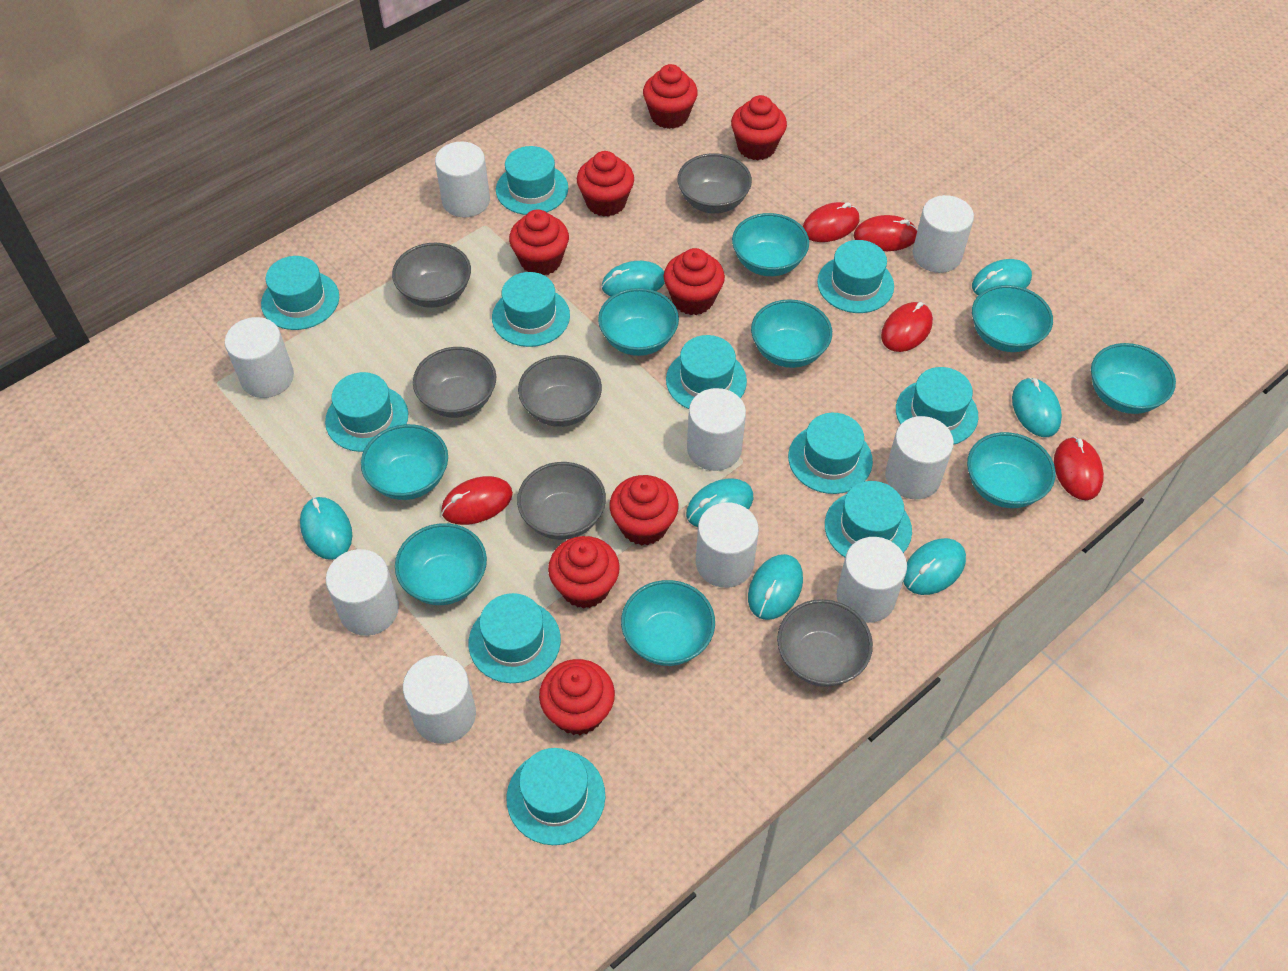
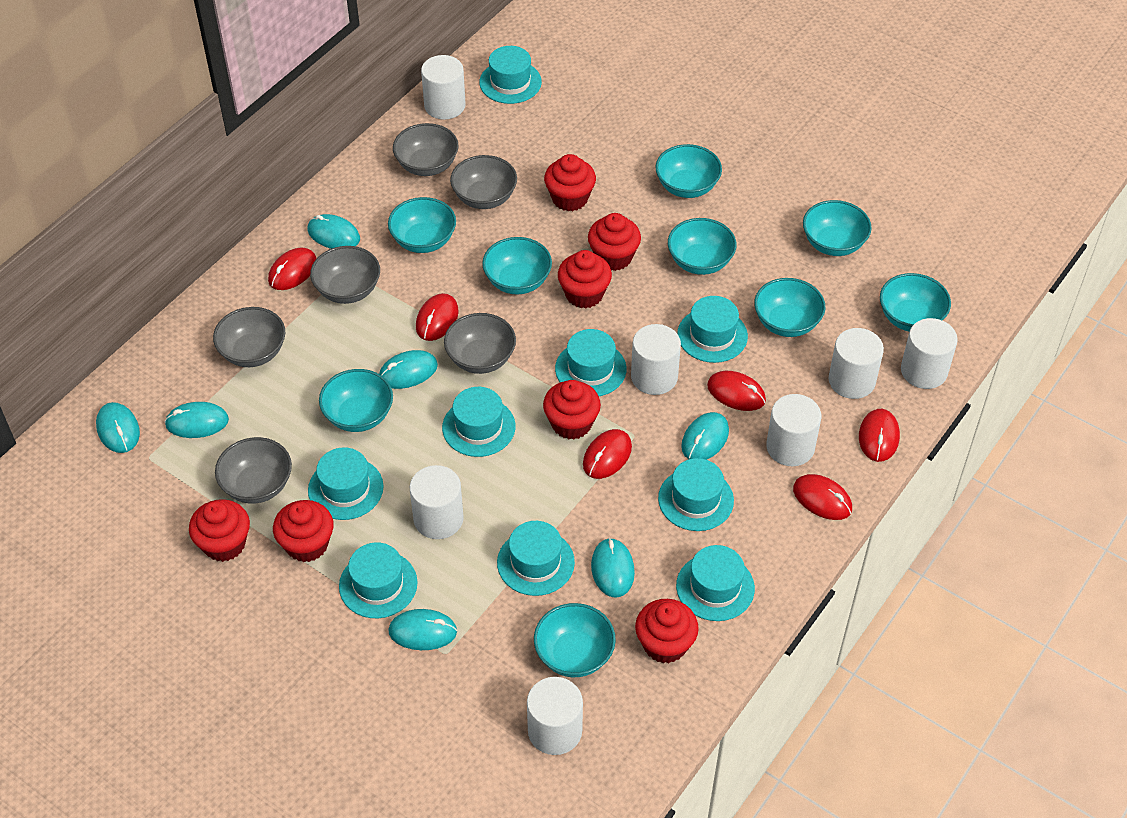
red cupcake: [509,209,569,275] [539,659,615,735] [548,536,620,609] [577,151,634,217] [610,475,678,546] [643,64,698,129] [664,248,725,315] [731,95,787,160] = 8 -> [189,499,250,562] [273,500,334,562] [543,380,601,440] [544,154,596,211] [558,250,612,309] [588,213,641,271] [635,599,699,663] = 7
red mouse: [441,476,513,525] [803,202,859,242] [854,215,917,251] [881,302,933,352] [1054,437,1104,500] = 5 -> [268,248,317,290] [416,293,459,341] [583,429,632,479] [707,371,766,411] [793,474,852,520] [859,409,900,462] = 6
turquoise hat: [261,256,339,330] [325,372,408,452] [469,593,561,683] [492,272,570,347] [496,146,568,215] [506,748,605,845] [666,335,747,409] [788,413,873,494] [817,240,894,313] [825,481,912,557] [896,367,978,444] = 11 -> [308,447,383,520] [339,542,418,618] [442,387,516,457] [479,46,542,104] [497,521,575,596] [555,329,626,396] [658,458,734,531] [676,545,755,621] [677,296,748,363] = 9
white cylinder: [225,317,294,398] [326,549,399,636] [403,655,476,744] [435,142,490,217] [687,388,746,471] [696,502,759,588] [837,537,907,623] [885,416,954,499] [913,195,974,273] = 9 -> [409,465,464,539] [421,55,466,120] [527,677,583,755] [631,324,681,395] [766,394,821,466] [829,328,884,399] [901,318,958,389] = 7

